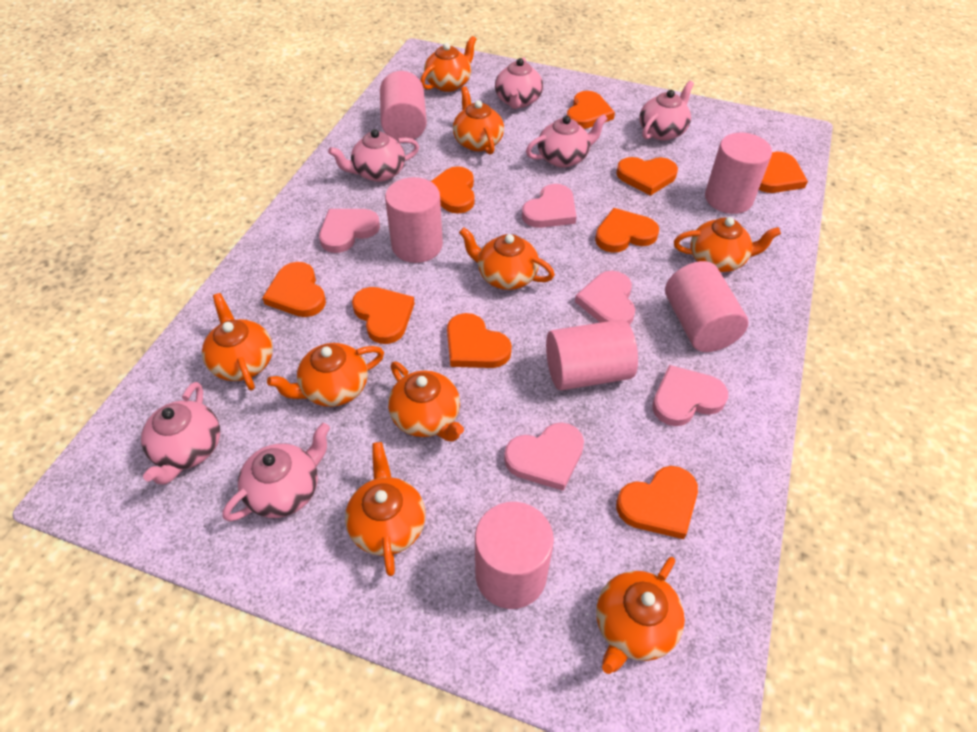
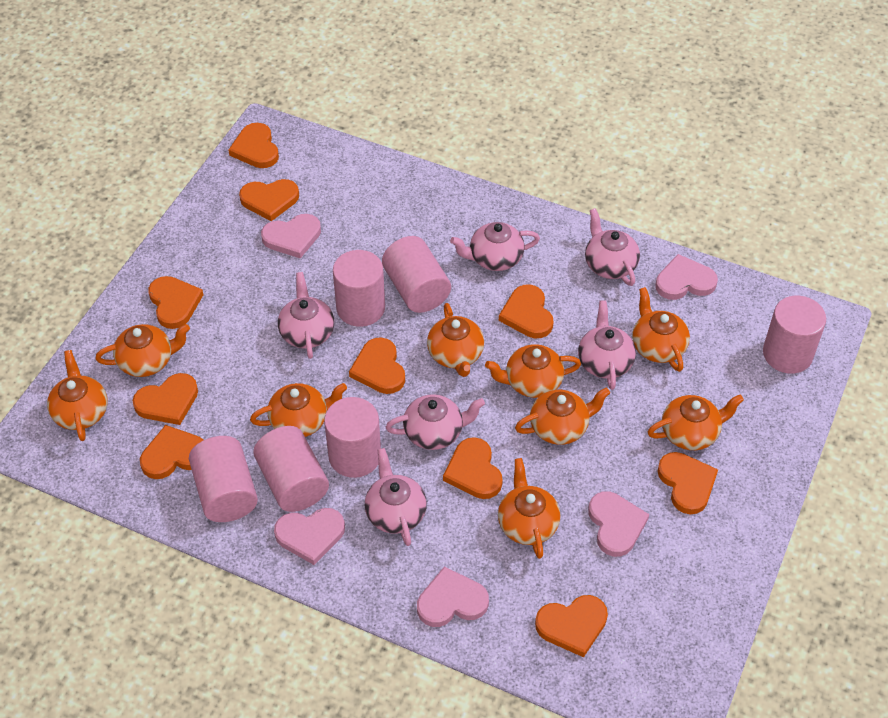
orange heart: [262,262,326,317] [352,287,415,344] [431,166,475,214] [447,313,512,368] [567,91,615,129] [595,208,659,253] [616,157,678,196] [616,466,698,539] [759,152,808,193] = 9 -> [133,373,198,425] [140,425,203,479] [148,276,204,329] [228,123,279,168] [239,179,299,221] [349,337,405,394] [443,437,503,499] [499,284,553,338] [535,595,608,657] [658,452,718,514] = 10

